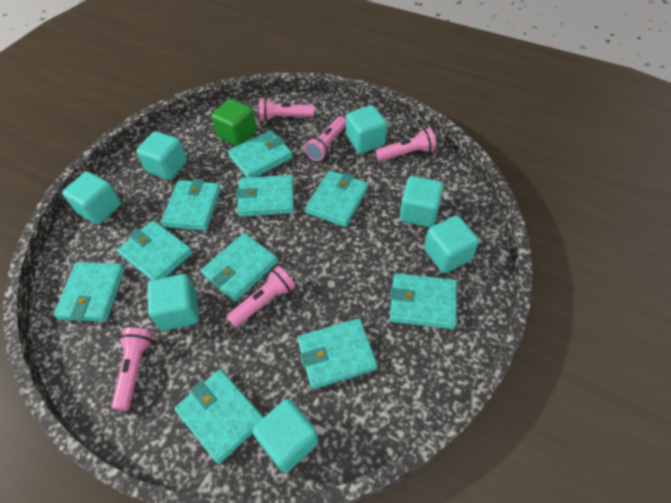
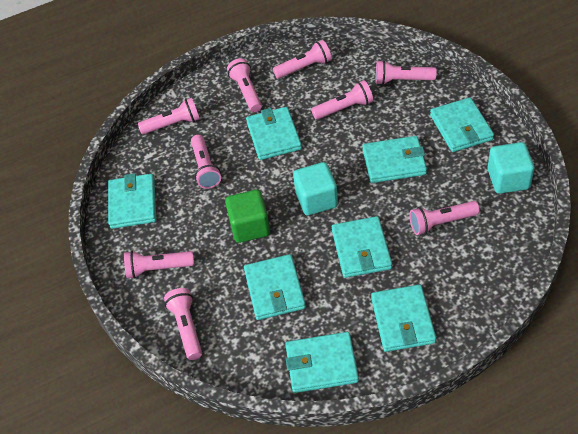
pink flashlight: [111,327,153,411] [226,266,295,328] [259,98,314,121] [304,116,346,161] [375,128,436,161] = 5 -> [124,251,194,279] [138,98,200,135] [164,288,202,360] [191,135,221,189] [227,58,262,112] [273,40,332,79] [311,80,373,120] [376,60,437,85] [409,201,480,235] = 9
turquoise cube: [62,172,121,224] [136,131,187,180] [147,274,199,331] [252,399,319,473] [346,105,387,154] [400,176,444,227] [424,216,479,273] = 7 -> [293,162,338,216] [487,142,534,194] = 2
turquoise wallet: [54,262,125,322] [117,220,193,281] [161,179,221,231] [174,369,264,464] [201,233,278,301] [228,130,293,178] [236,175,294,217] [297,318,378,389] [305,170,368,227] [389,273,457,329] = 10 -> [108,173,156,229] [244,254,306,320] [246,107,302,160] [285,332,359,393] [332,216,392,278] [363,136,427,183] [371,284,436,352] [430,97,494,152] = 8

